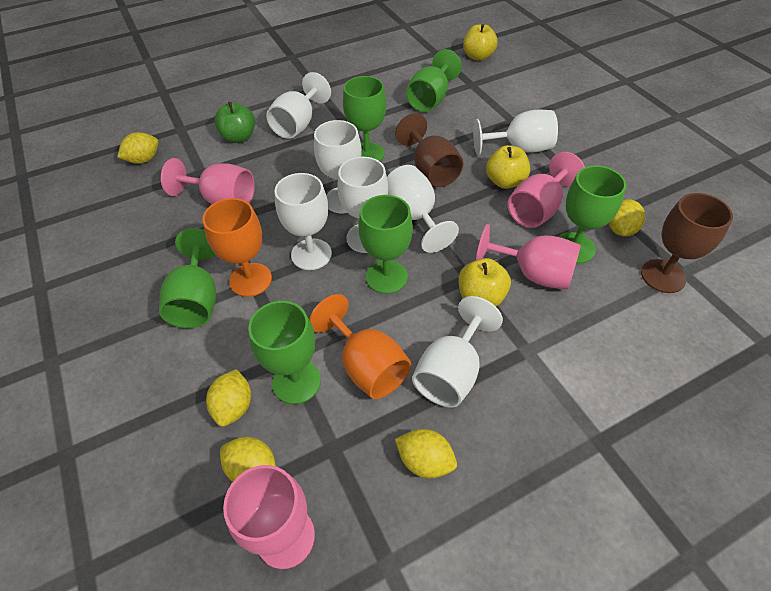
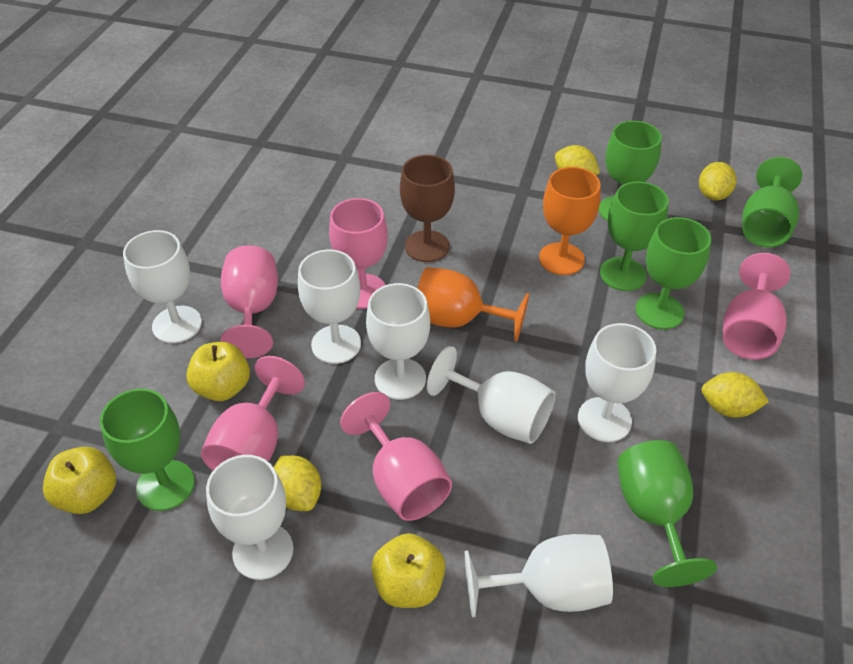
brown goblet: [395,113,464,187] [641,193,733,293] = 2 -> [400,155,455,262] = 1
green apple: [214,102,255,143] = 1 -> none = 0
pink goblet: [161,158,255,204] [223,465,315,569] [476,224,581,290] [508,152,585,228] = 4 -> [201,356,305,471] [220,245,278,358] [329,198,388,309] [340,392,452,521] [723,253,791,360] = 5
yellow lemon: [117,132,158,164] [206,369,251,427] [220,437,276,482] [395,429,457,478] [609,199,645,236] = 5 -> [274,455,321,511] [555,145,600,175] [699,162,736,200] [701,372,769,418] = 4

